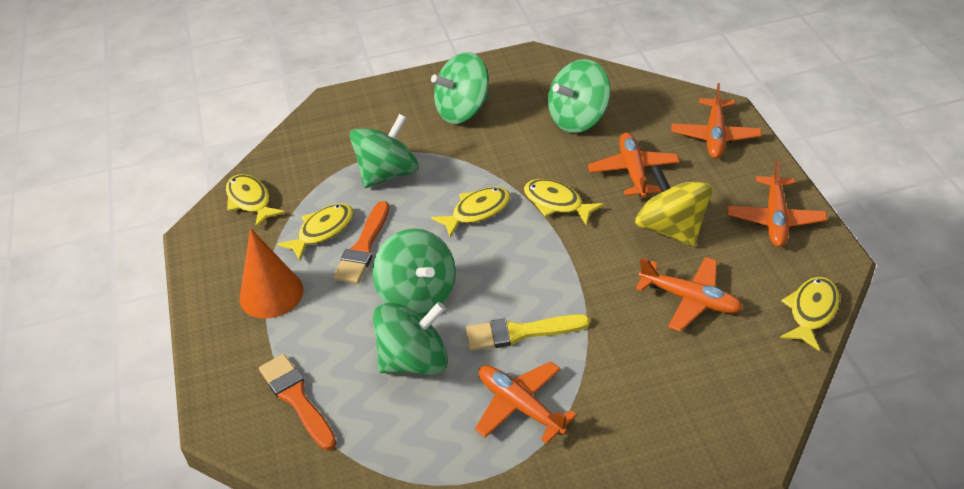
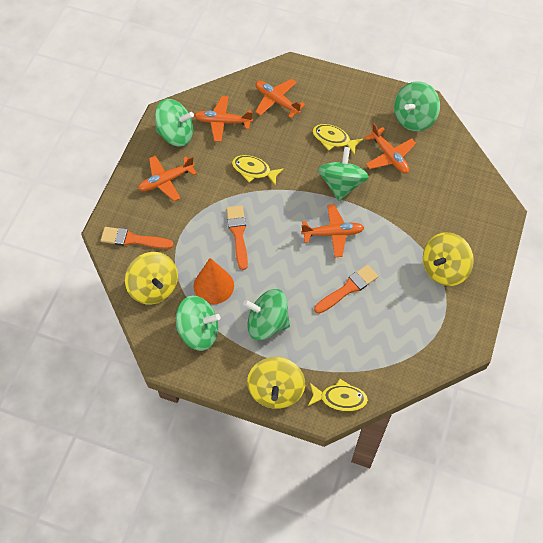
orange brush: [259,354,337,450] [333,201,389,284] = 2 -> [101,227,173,249] [226,205,248,270] [314,265,378,314] = 3
yellow brush: [466,314,590,351] = 1 -> none = 0
yellow fish: [226,174,286,228] [277,203,353,261] [431,187,510,238] [524,179,604,226] [780,277,840,351] = 5 -> [232,155,284,186] [308,379,368,411] [312,124,363,155] = 3
yellow spinning top: [635,165,713,247] = 1 -> [125,252,178,305] [247,357,305,409] [423,232,474,286] = 3

